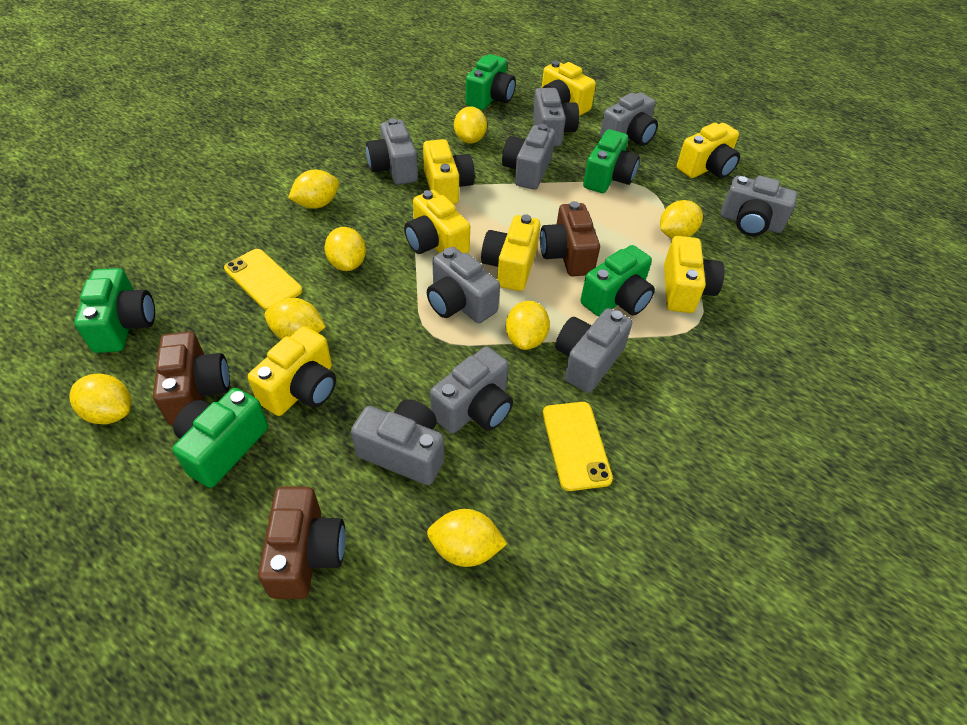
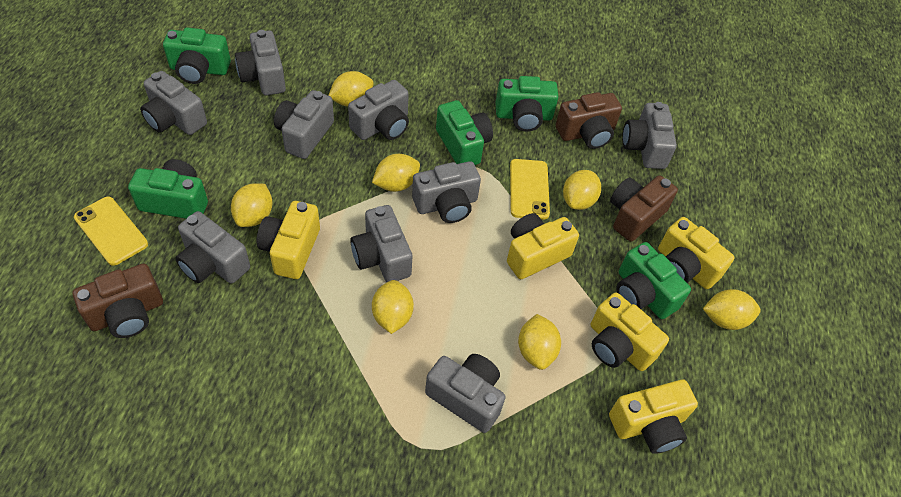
yellow camera: [248,326,336,416] [404,190,470,254] [423,139,475,204] [481,214,540,291] [542,61,596,116] [664,236,725,313] [677,123,740,179] = 7 -> [257,201,320,279] [507,213,579,279] [591,293,669,371] [609,380,698,454] [658,217,735,289] = 5
yellow lemon: [69,374,131,424] [264,298,326,339] [288,169,339,209] [324,227,366,271] [427,509,507,567] [454,106,487,144] [506,301,550,350] [660,200,703,238] = 8 -> [231,183,272,227] [328,71,374,106] [372,154,420,192] [372,280,414,334] [518,314,561,370] [563,170,601,210] [703,289,761,330] = 7

